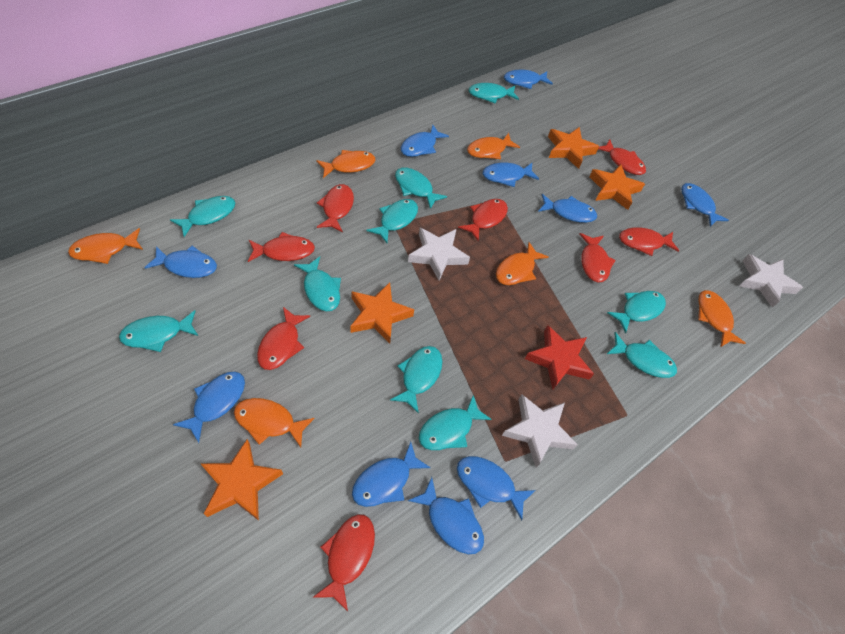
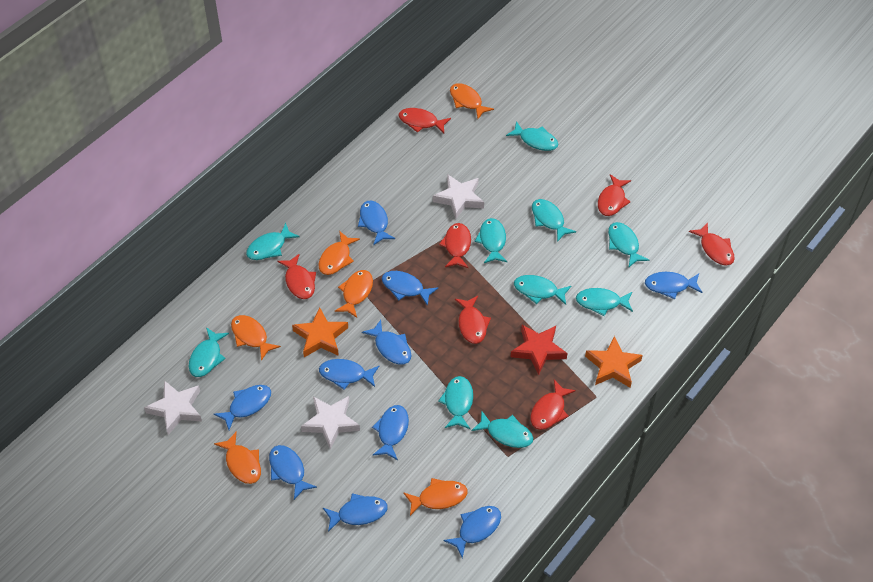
orange star: [200,439,283,521] [350,282,414,344] [548,127,599,169] [589,164,645,210] = 4 -> [292,307,348,357] [585,336,643,388] = 2
red fish: [248,232,315,262] [257,307,310,370] [312,514,375,611] [317,184,354,233] [458,199,508,241] [579,233,615,282] [598,139,646,175] [619,227,679,256] = 8 -> [277,254,316,299] [398,108,451,133] [439,223,471,268] [455,296,491,344] [530,380,576,430] [598,174,631,216] [689,222,735,265] = 7

